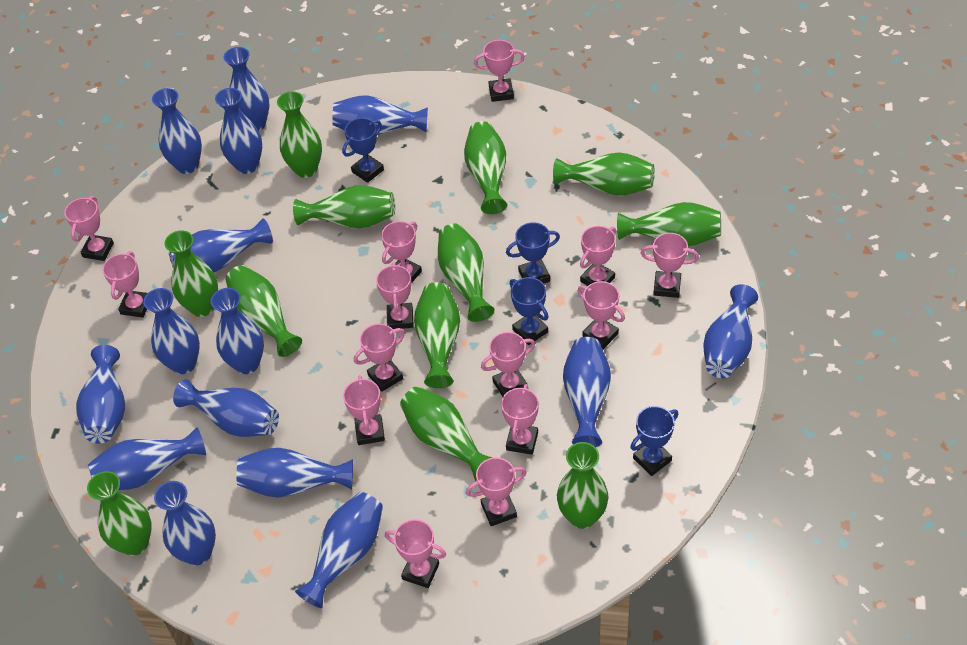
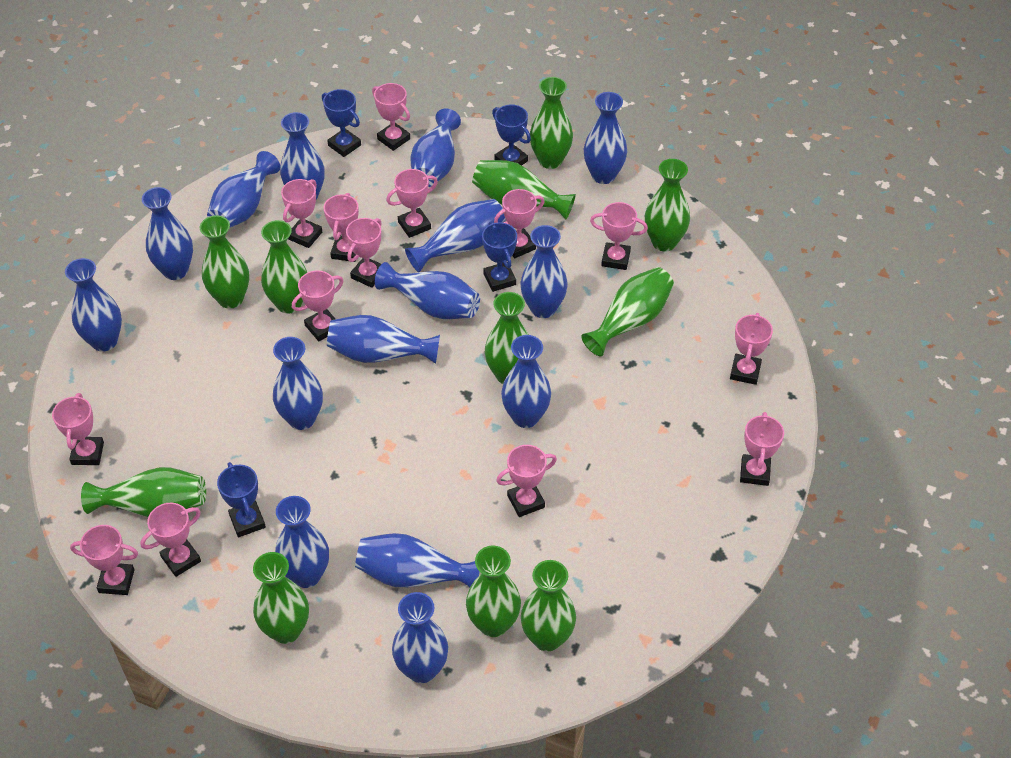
green vase: [87,471,152,556] [164,230,218,317] [225,265,302,357] [277,91,322,178] [293,185,395,228] [400,386,493,481] [414,282,460,388] [438,223,494,322] [464,121,507,214] [553,152,655,196] [557,442,608,529] [617,202,721,246] = 12 -> [81,467,206,517] [200,215,249,309] [253,552,309,644] [261,220,307,313] [466,546,521,637] [472,160,576,219] [485,292,529,384] [521,560,576,652] [530,77,573,169] [581,267,674,357] [645,159,690,252] = 11

